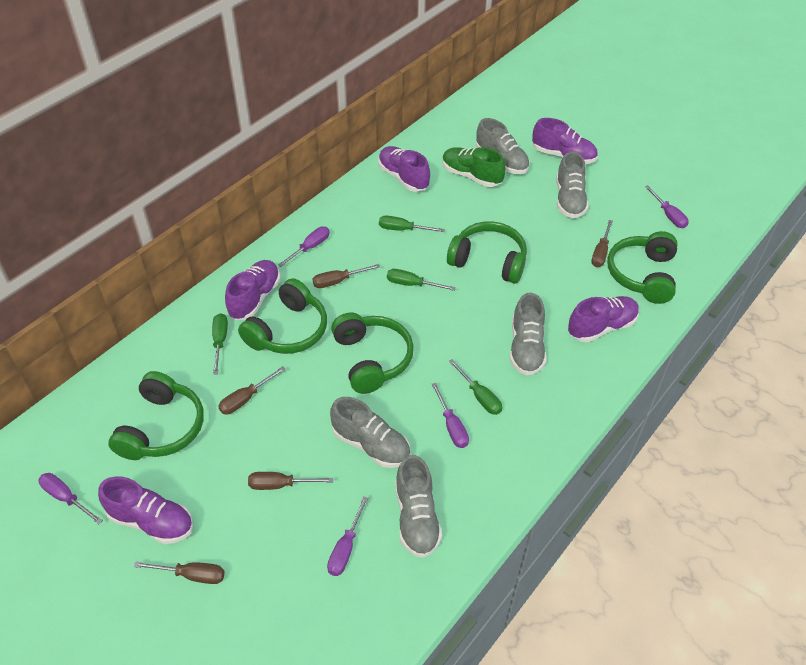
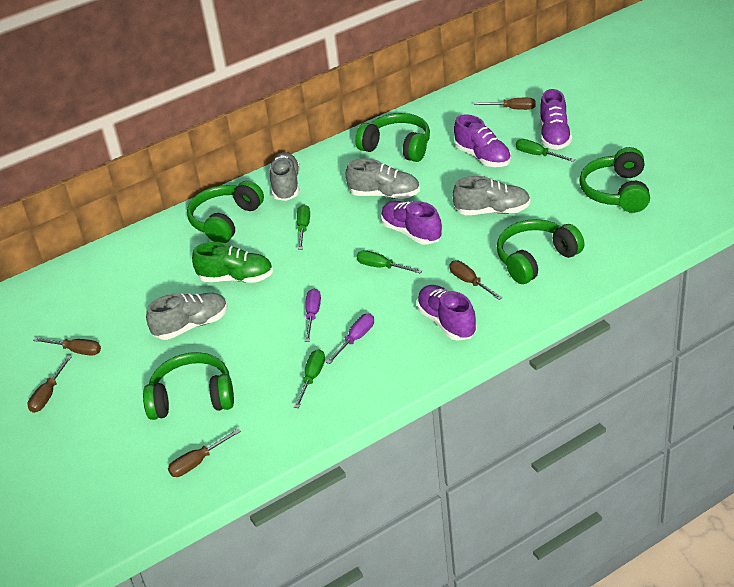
grey shoe: [330,397,411,468] [395,455,442,558] [476,118,530,174] [510,293,546,375] [556,151,589,218] = 5 -> [146,293,227,340] [269,152,300,201] [346,158,420,199] [452,176,531,215] = 4
purple screwdriver: [38,473,103,524] [278,227,330,267] [327,496,368,576] [431,383,469,448] [645,185,688,228] = 5 -> [305,289,321,342] [326,313,374,364] = 2
purple shoe: [98,476,193,544] [225,260,280,320] [378,146,430,192] [532,118,598,164] [568,296,639,342] = 5 -> [381,201,442,245] [417,285,477,341] [454,114,511,167] [539,89,572,150] = 4

